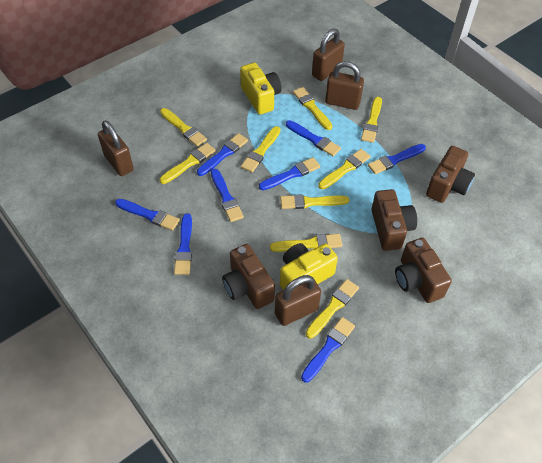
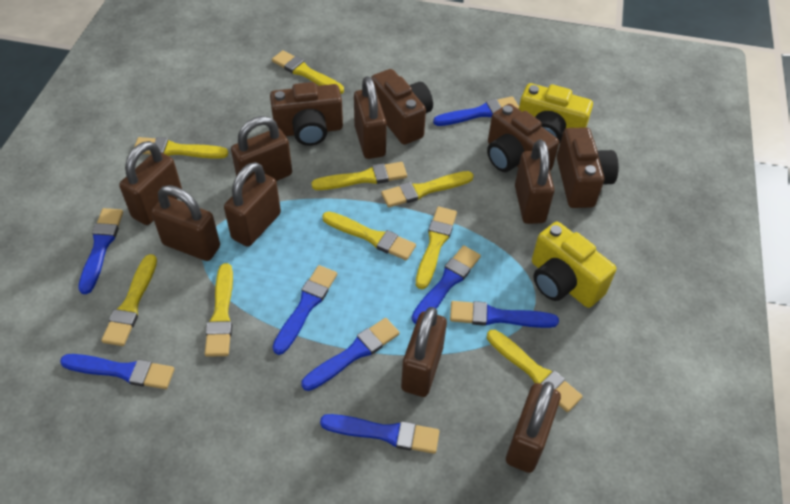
brown padlock: [98,120,134,176] [275,275,321,326] [312,29,345,81] [325,61,364,110] = 4 -> [119,141,182,225] [151,185,220,261] [224,162,281,247] [231,116,292,184] [354,76,387,159] [401,307,447,397] [506,381,561,473] [515,140,555,224] = 8

